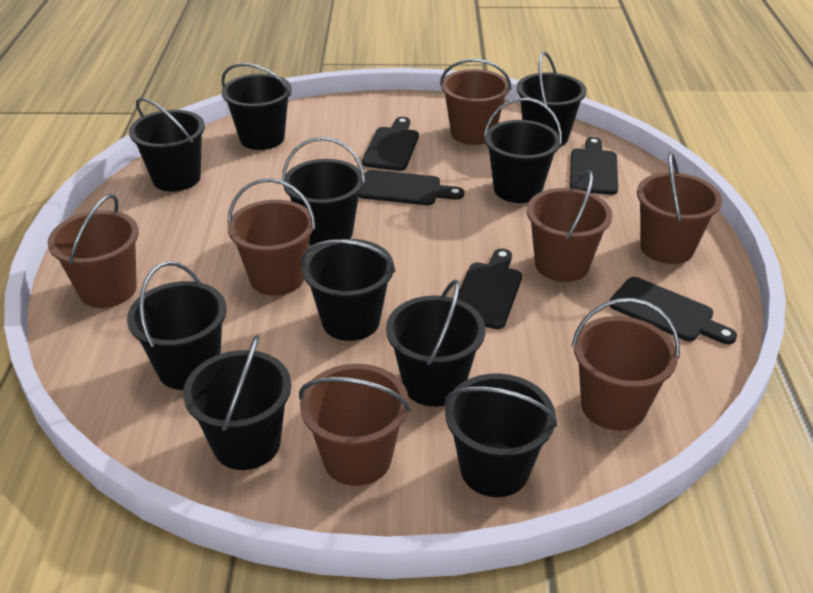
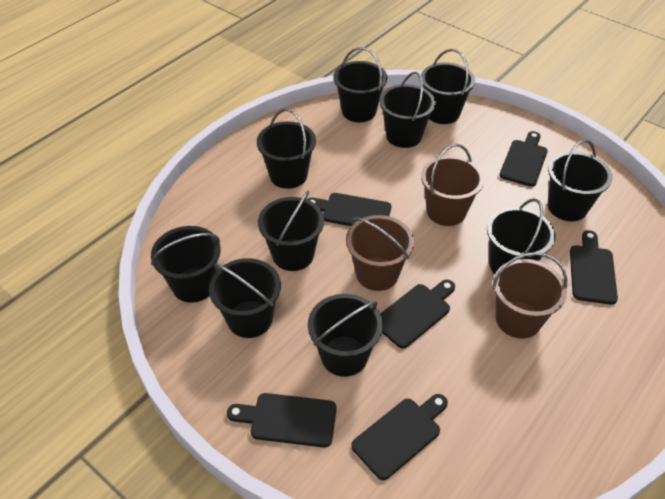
black cutting board: [359,170,464,205] [362,117,419,171] [457,249,522,329] [570,137,618,195] [609,277,737,344] = 5 -> [227,393,337,448] [307,193,391,226] [351,394,448,480] [380,280,455,348] [499,131,548,187] [570,230,618,305] = 6
brown bucket: [47,194,139,308] [227,178,316,295] [299,364,411,486] [440,59,511,145] [527,170,612,282] [572,298,680,431] [637,152,722,264] = 7 -> [346,215,414,291] [421,144,484,226] [492,252,567,339] = 3

